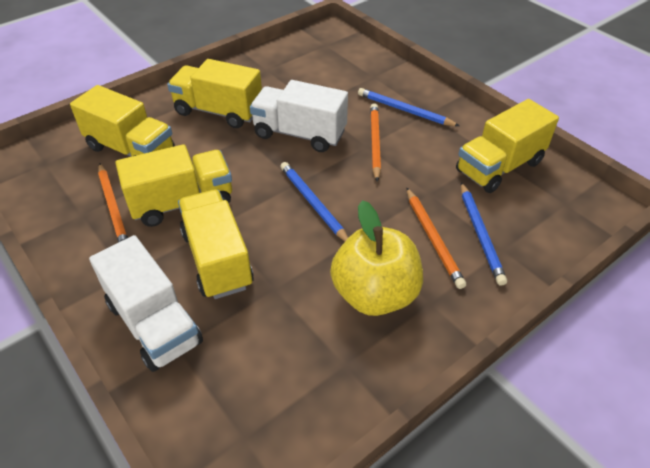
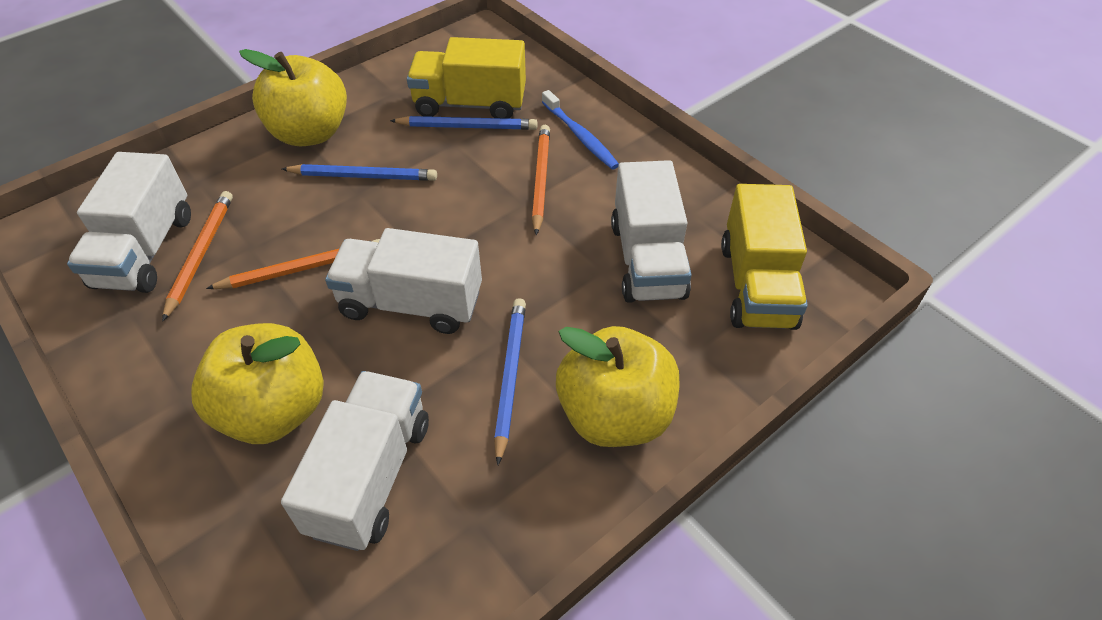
blue toothbrush: none = 0 -> [542,90,619,169] = 1
white truck: [89,235,203,372] [250,80,348,152] = 2 -> [67,152,191,293] [281,371,429,551] [325,228,482,334] [611,160,692,303] = 4
yellow apple: [330,200,423,316] = 1 -> [191,323,324,444] [239,49,347,147] [556,326,680,447] = 3
yellow truck: [70,85,175,157] [115,144,232,227] [167,59,262,128] [178,189,254,299] [456,99,559,193] = 5 -> [407,37,526,119] [721,184,808,330] = 2

